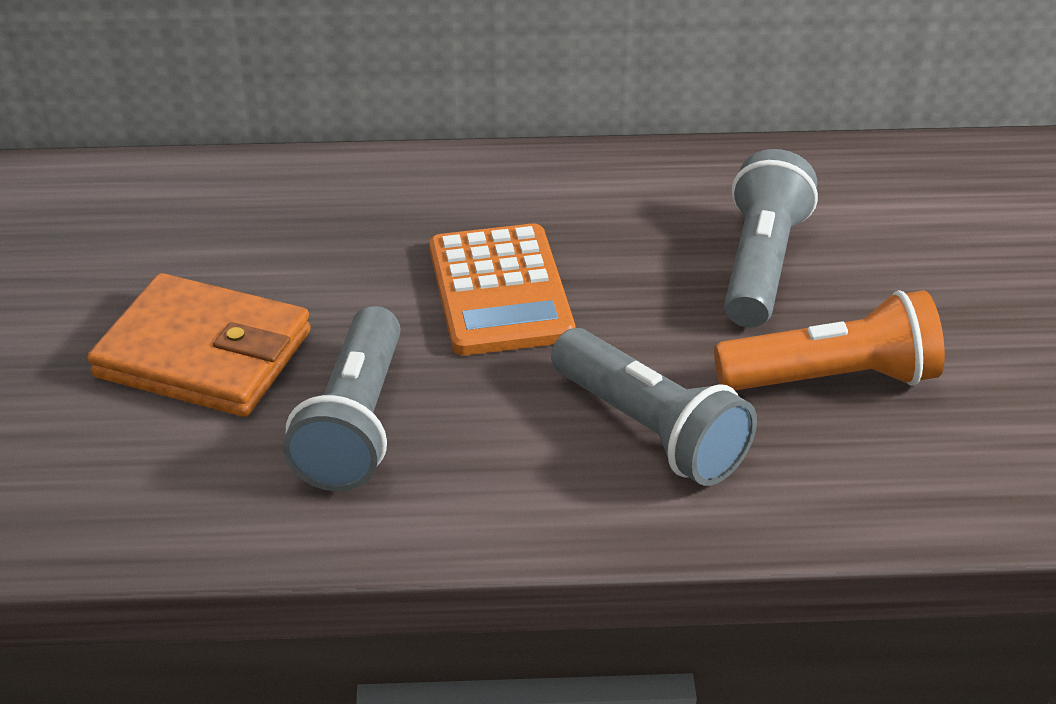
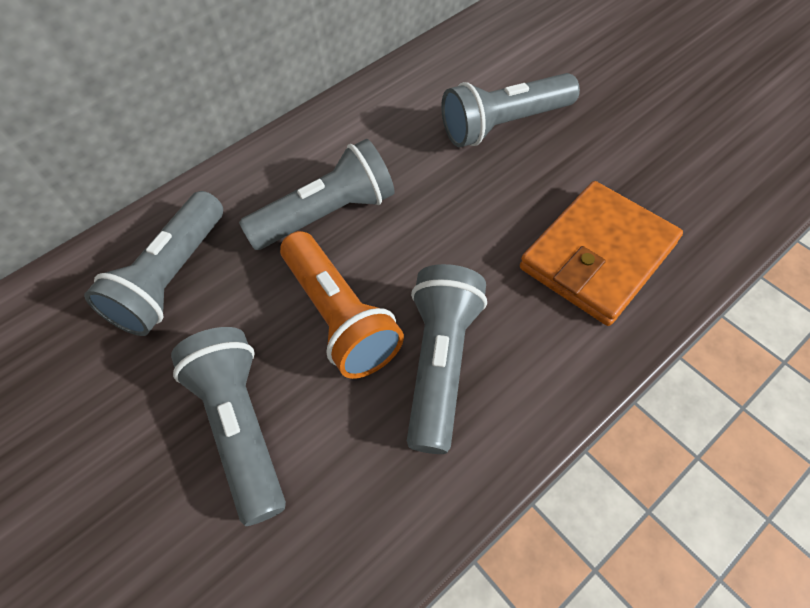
grey flashlight: [283,306,401,491] [551,328,757,486] [724,149,818,327] = 3 -> [84,191,223,336] [171,327,286,526] [239,139,394,250] [407,264,487,454] [441,73,580,147] = 5
orange calculator: [429,223,575,355] = 1 -> none = 0

